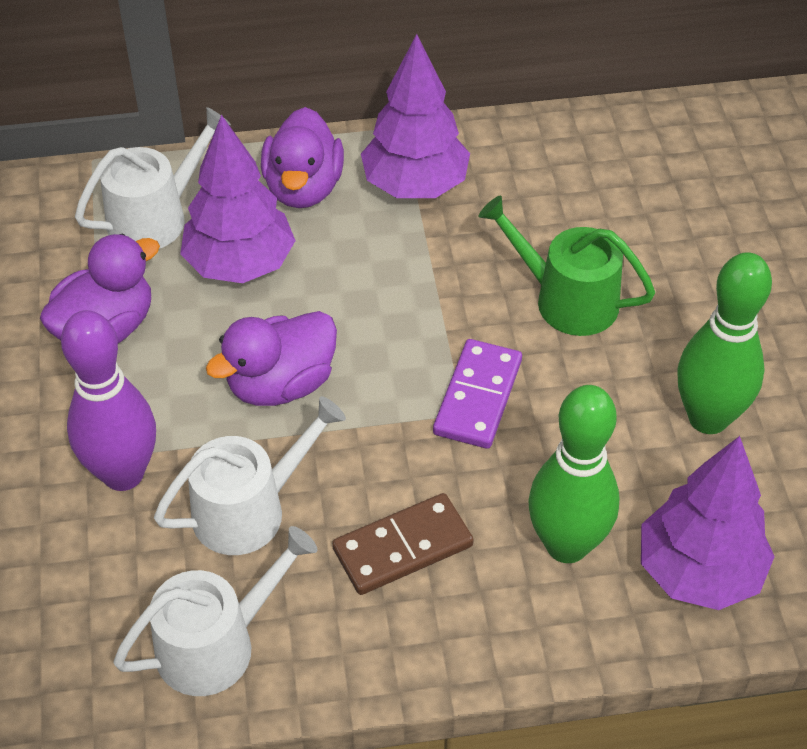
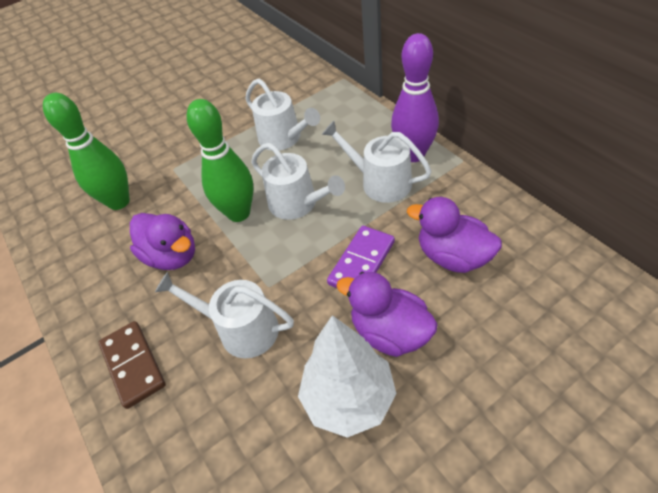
green watering can: [479,195,655,336] = 1 -> none = 0
purple tree: [180,115,296,283] [361,34,470,198] [641,436,775,610] = 3 -> none = 0
white tree: none = 0 -> [298,315,397,438] = 1
white watering can: [75,107,231,249] [113,526,317,696] [154,396,346,555] = 3 -> [155,272,294,358] [245,79,320,151] [251,143,345,220] [322,121,432,203] = 4

